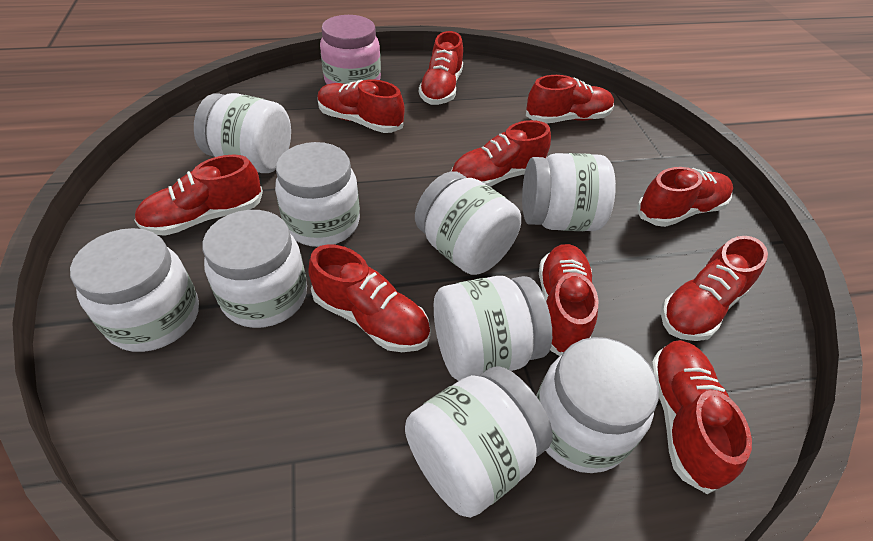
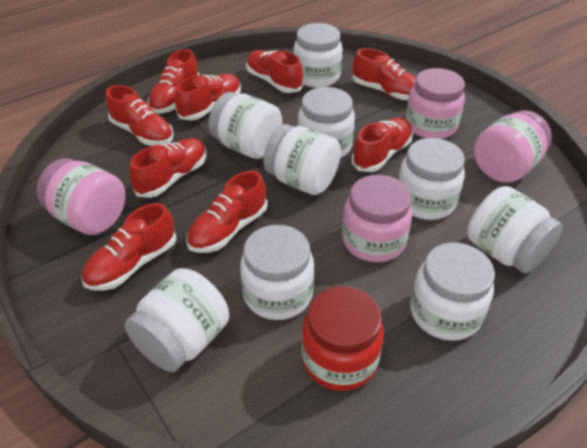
pink jar: [320,15,381,84] = 1 -> [36,158,125,235] [342,175,412,262] [406,68,465,139] [474,110,552,183] = 4
red jar: none = 0 -> [301,286,384,391] = 1
red shoe: [134,154,263,236] [308,244,430,352] [317,79,405,133] [419,31,463,105] [451,120,551,187] [526,75,614,123] [539,244,599,356] [637,167,733,227] [650,340,752,494] [661,236,768,341] = 10 -> [81,203,177,291] [106,85,174,146] [129,138,206,198] [148,49,200,114] [175,74,241,120] [186,171,268,253] [246,50,303,93] [351,117,413,172] [353,48,416,100] = 9

